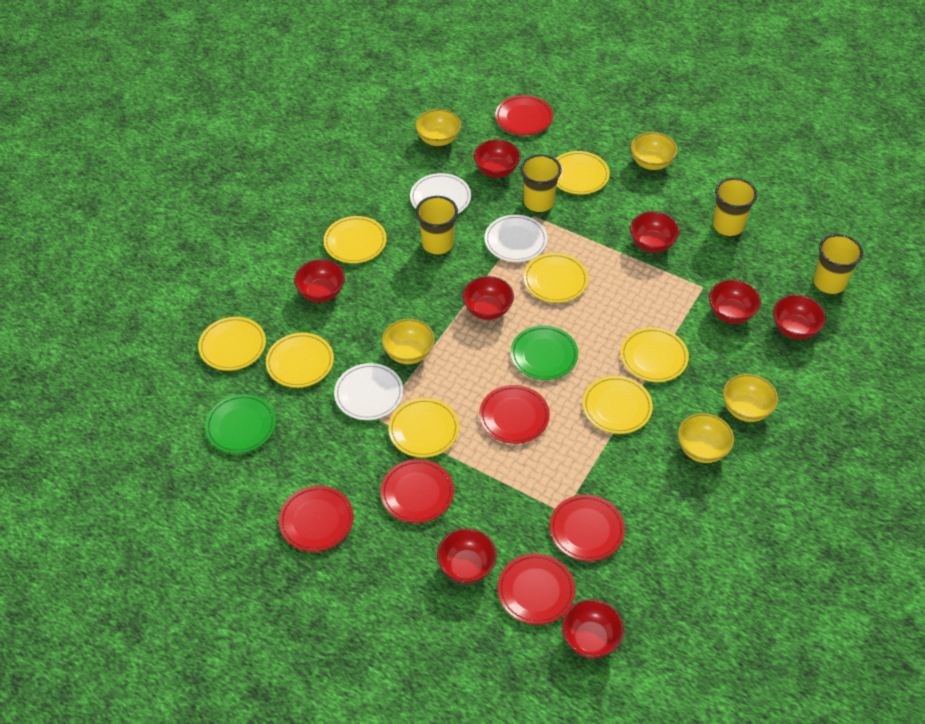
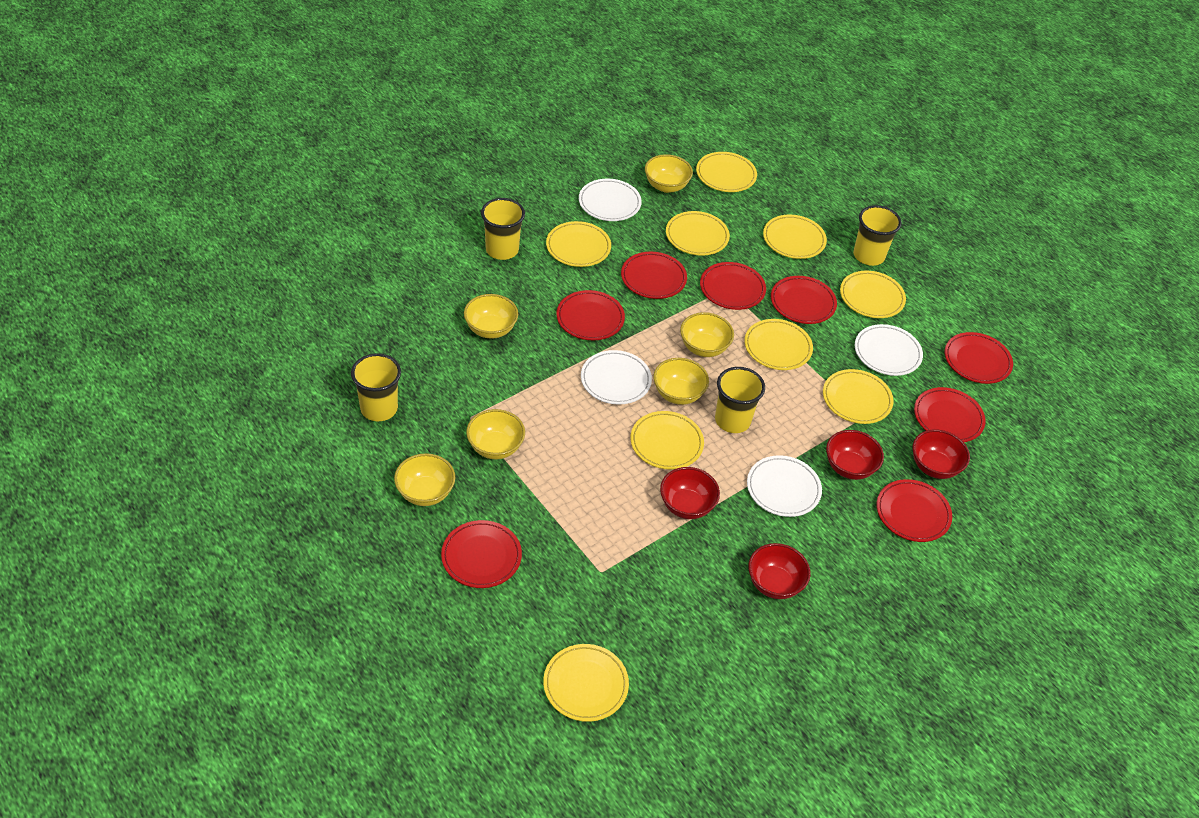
green plate: [205,394,276,453] [510,325,578,380] = 2 -> none = 0
red bowl: [294,259,345,302] [437,528,497,584] [462,276,514,320] [474,139,521,178] [562,599,624,659] [630,211,680,253] [709,280,761,324] [773,295,826,339] = 8 -> [660,467,720,519] [748,543,811,599] [826,430,884,480] [913,429,970,479] = 4
red plate: [279,486,353,552] [381,459,454,523] [479,385,550,444] [495,95,553,135] [498,553,575,625] [550,495,625,561] = 6 -> [441,520,522,588] [556,290,625,340] [621,252,687,299] [700,262,766,310] [771,276,837,324] [876,479,952,542] [914,387,986,442] [945,332,1013,384] = 8
white plate: [334,363,403,420] [410,173,471,214] [484,215,548,262] = 3 -> [579,179,642,221] [581,350,652,405] [747,455,822,517] [855,324,923,376] = 4
yellow bowl: [382,319,435,364] [415,109,461,146] [631,132,678,170] [678,413,734,463] [723,374,778,422] = 5 -> [394,453,455,506] [464,294,518,339] [466,409,525,459] [645,154,693,193] [654,358,709,405] [680,312,734,357] = 6
yellow plate: [198,317,266,371] [266,333,334,388] [323,216,387,263] [388,398,459,458] [523,253,588,303] [555,151,610,194] [583,376,653,434] [621,327,689,382] = 8 -> [543,644,629,722] [546,221,611,267] [630,411,704,470] [666,211,730,256] [696,152,757,192] [744,319,813,370] [763,214,827,259] [823,369,893,424] [840,271,906,318] = 9

